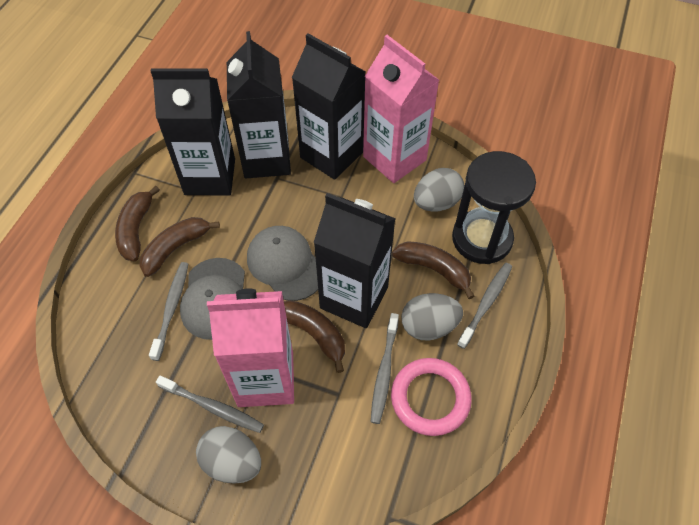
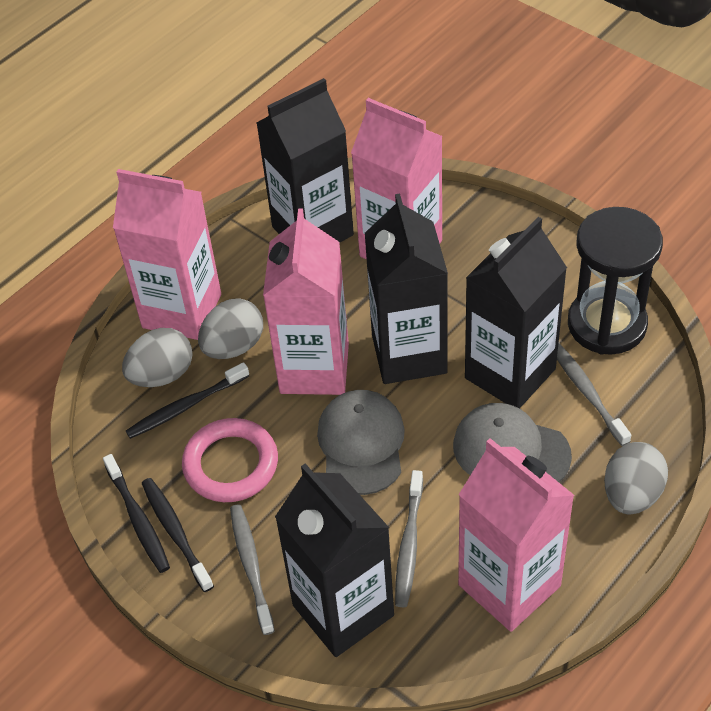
black toothbrush: none = 0 -> [103,454,170,573] [126,362,249,439] [141,478,214,592] = 3
brown banana: [115,186,160,261] [140,217,220,277] [284,300,345,373] [392,241,474,299] = 4 -> none = 0
grey toothbrush: [149,262,188,361] [156,376,264,433] [371,313,399,424] [457,263,512,349] = 4 -> [230,504,275,635] [395,470,423,607] [557,343,631,446] = 3
pink carton: [207,288,294,407] [363,35,439,183] = 2 -> [113,169,221,340] [263,209,349,395] [351,98,443,260] [458,438,575,632] = 4

